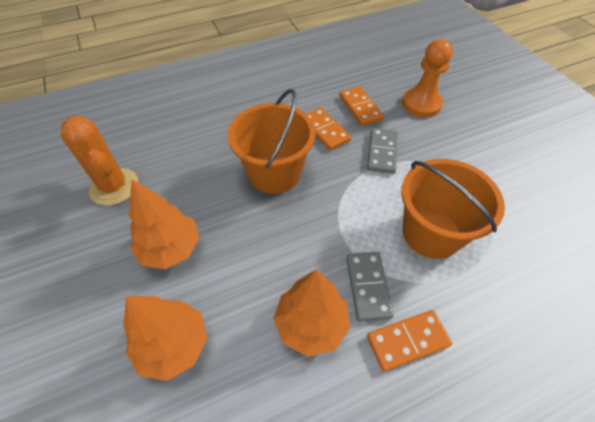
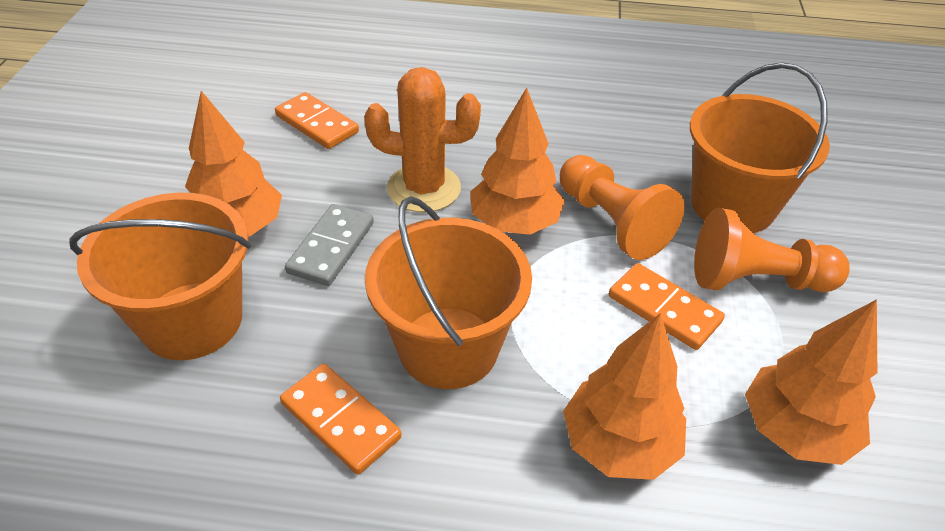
grey domino: [346,252,394,321] [367,128,398,174] = 2 -> [285,204,374,286] = 1
orange bucket: [227,89,316,194] [401,159,505,259] = 2 -> [69,193,251,360] [365,196,532,389] [690,62,830,233] = 3
orange pawn: [402,39,453,117] = 1 -> [560,155,685,260] [694,208,849,292] = 2
orange tree: [123,296,207,381] [129,179,200,269] [273,270,350,357] = 3 -> [185,91,282,236] [470,88,565,235] [563,313,686,480] [745,299,877,465] = 4

